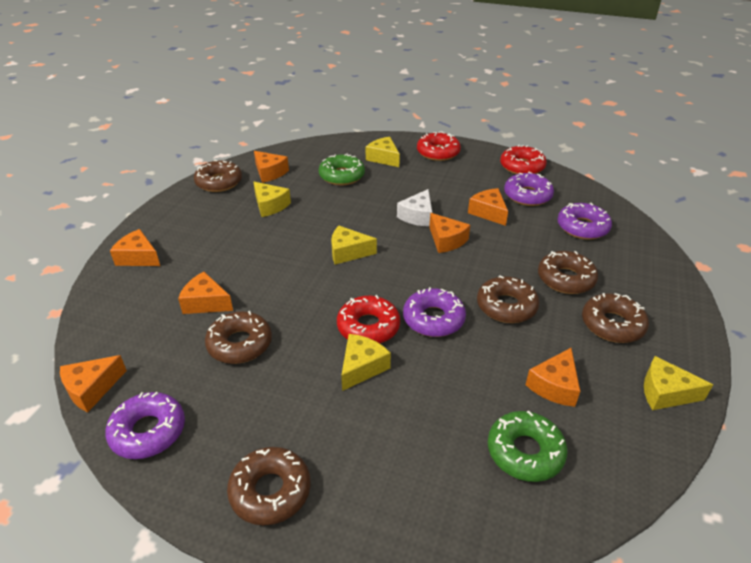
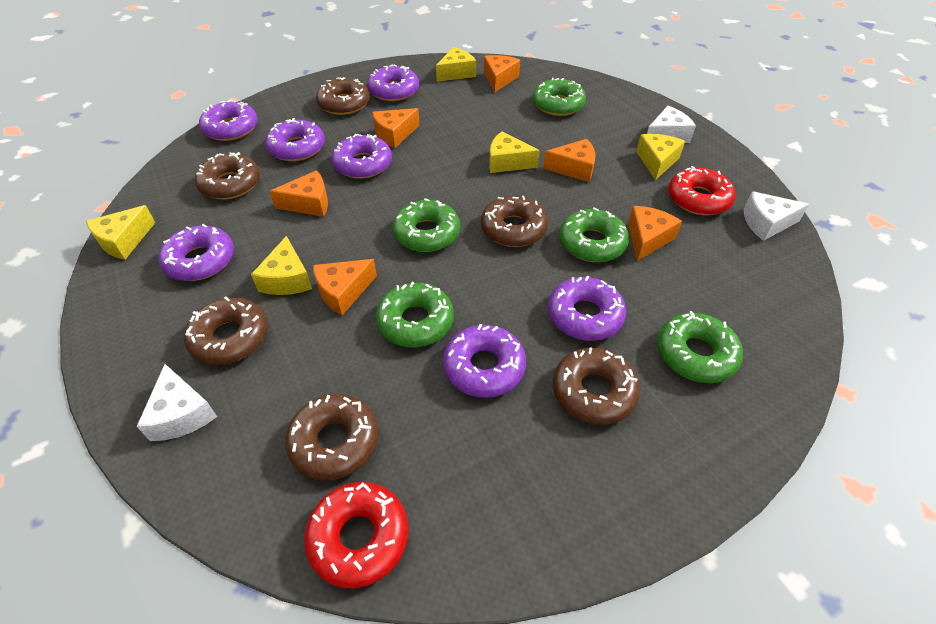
green donut: [319,153,365,185] [488,410,568,482] = 2 -> [376,282,454,348] [392,198,460,252] [532,78,586,116] [559,207,629,262] [657,311,743,383] = 5
orange cheese: [60,355,127,412] [110,229,160,266] [178,272,233,314] [254,151,289,183] [429,213,470,253] [468,188,508,226] [526,348,580,407] = 7 -> [270,170,328,217] [313,259,377,315] [372,108,420,148] [484,55,520,92] [543,139,596,182] [628,206,682,261] = 6
purple donut: [105,392,185,459] [403,287,466,337] [504,172,554,206] [557,203,612,240] = 4 -> [158,224,234,281] [199,100,258,141] [265,118,325,161] [331,134,392,179] [367,64,419,101] [443,324,526,398] [548,276,626,341] = 7
red donut: [337,295,400,344] [417,131,461,161] [500,145,547,174] = 3 -> [304,482,408,588] [669,166,736,215] = 2
white cheese: [397,189,432,226] = 1 -> [136,364,217,441] [647,106,696,143] [744,191,809,241] = 3

